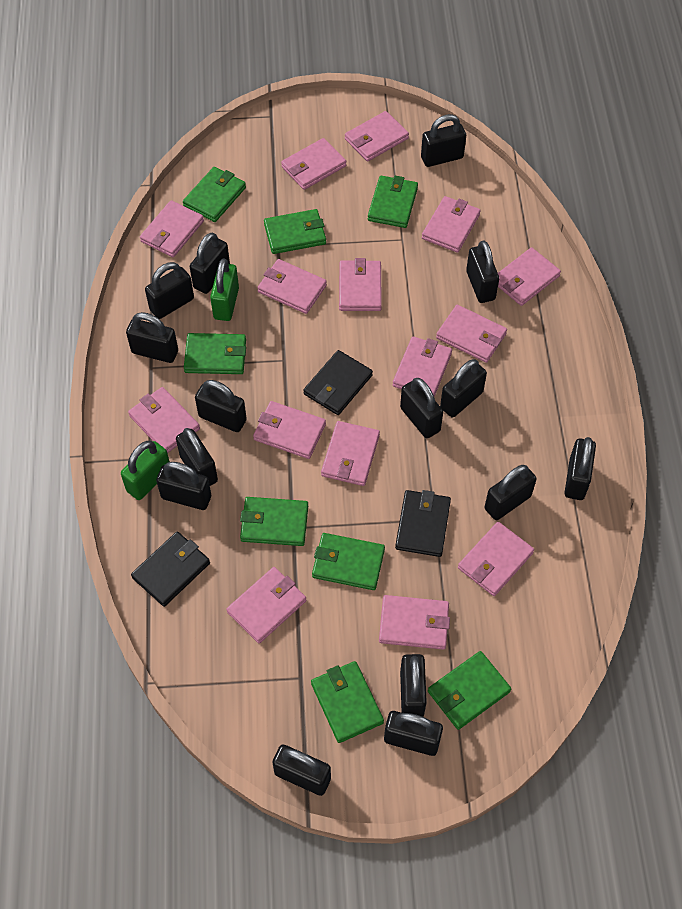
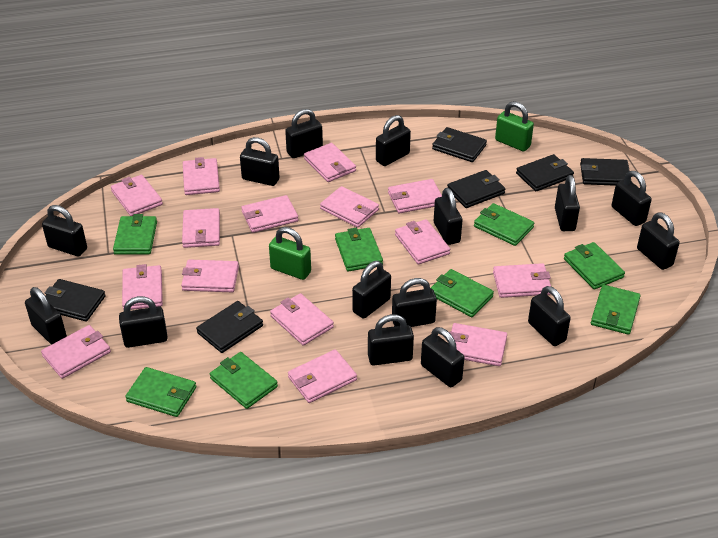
black wallet: [131,532,210,607] [304,350,373,415] [395,490,451,557] = 3 -> [45,279,106,322] [196,301,263,353] [432,127,487,162] [447,170,505,208] [516,154,574,191] [580,158,631,186] = 6

